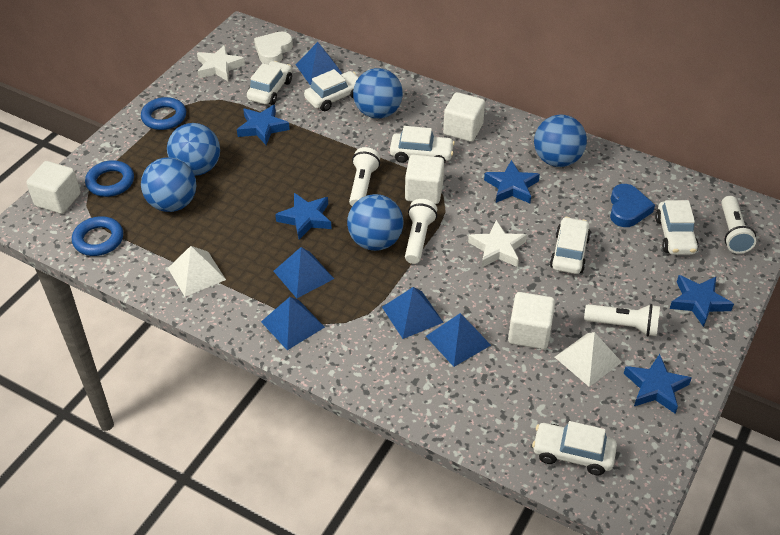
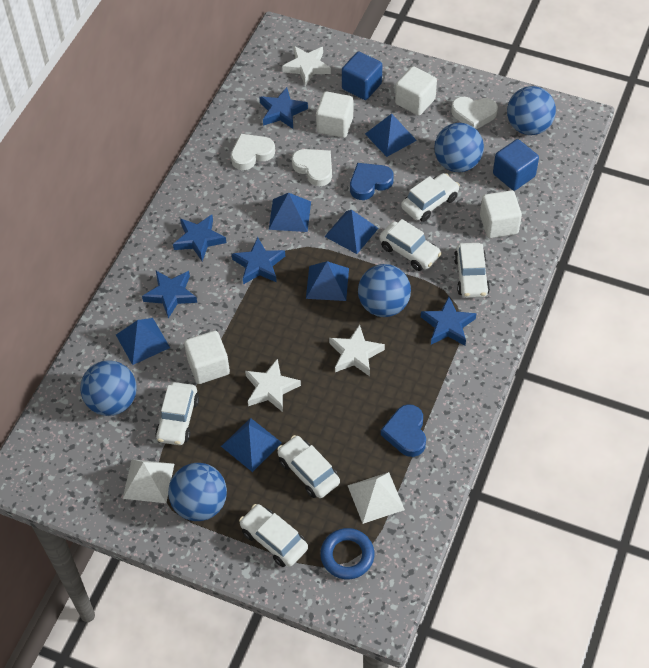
blue cube: none = 0 -> [342,51,382,100] [493,139,539,191] = 2
blue heart: [610,184,655,227] = 1 -> [350,163,394,200] [381,404,426,457] = 2
blue pyramid: [261,297,325,350] [274,247,334,298] [296,42,343,85] [382,287,444,339] [426,313,491,367] = 5 -> [116,318,170,365] [221,418,282,472] [269,193,311,232] [306,261,349,301] [324,210,378,254] [365,114,417,157] = 6
blue ring: [72,216,123,256] [85,160,134,197] [141,97,186,130] = 3 -> [320,528,374,579] = 1
white flashlight: [349,147,380,206] [405,199,437,264] [584,304,660,336] [721,196,756,254] = 4 -> none = 0
white heart: [254,32,293,65] = 1 -> [231,134,275,170] [292,149,332,186] [451,97,498,129] = 3
white star: [197,45,245,81] [468,220,527,267] = 2 -> [245,358,301,412] [282,46,331,86] [329,325,385,376] = 3

